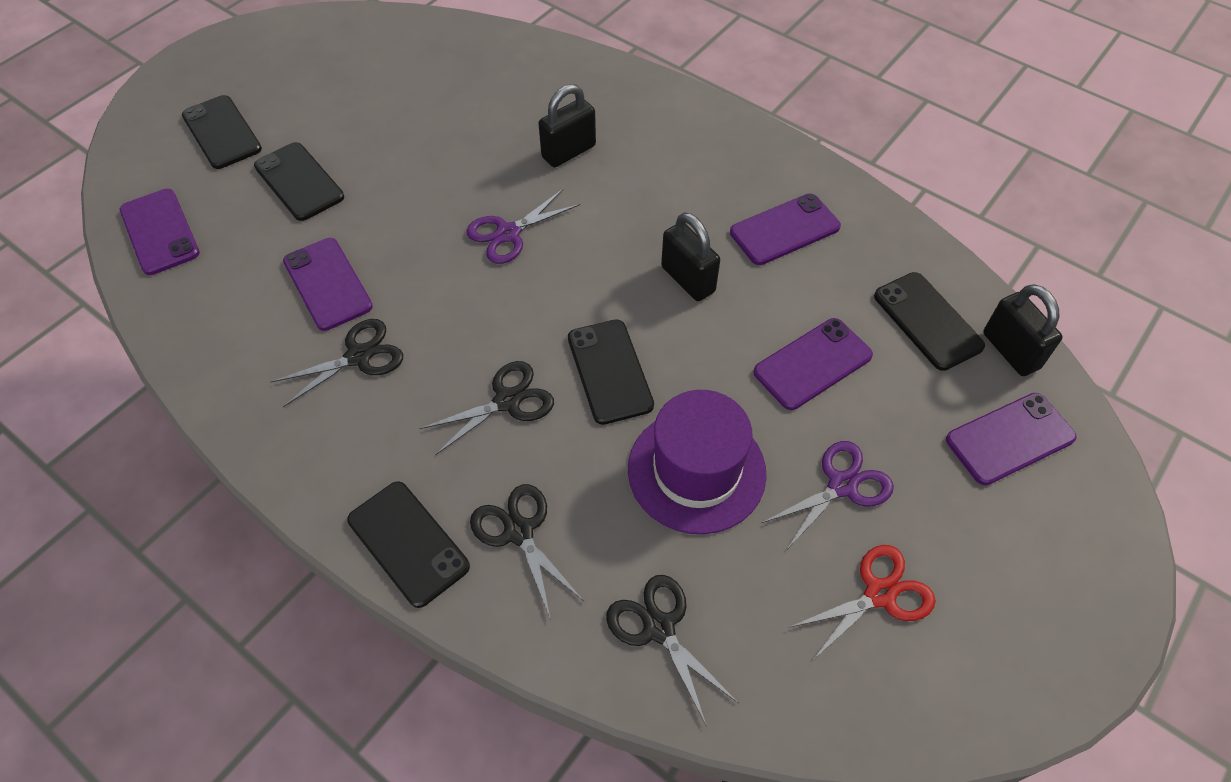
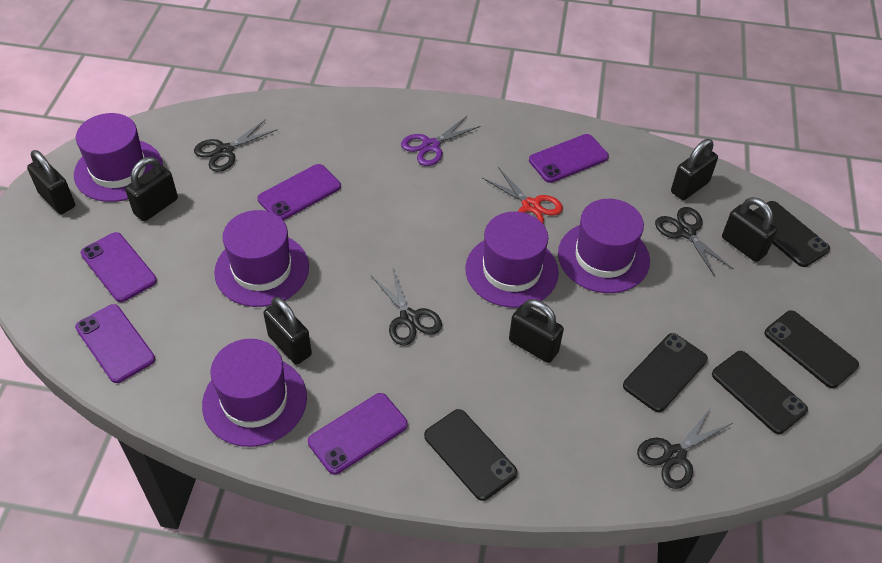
black padlock: [538,84,596,167] [661,212,720,301] [983,284,1063,376] = 3 -> [27,150,75,214] [125,157,178,221] [263,297,312,365] [509,299,564,363] [671,139,718,200] [722,197,777,262] = 6
purple hat: [628,390,767,534] = 1 -> [74,113,163,202] [202,339,307,447] [214,210,309,307] [465,212,559,308] [558,199,650,293] = 5
purple scissors: [466,189,580,264] [762,441,894,549] = 2 -> [401,116,481,166] = 1

